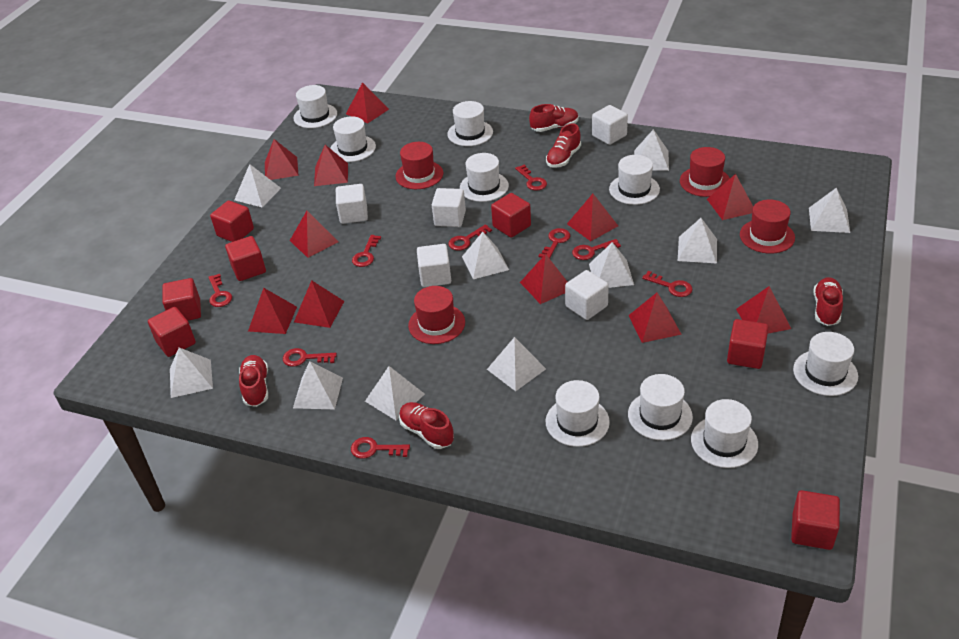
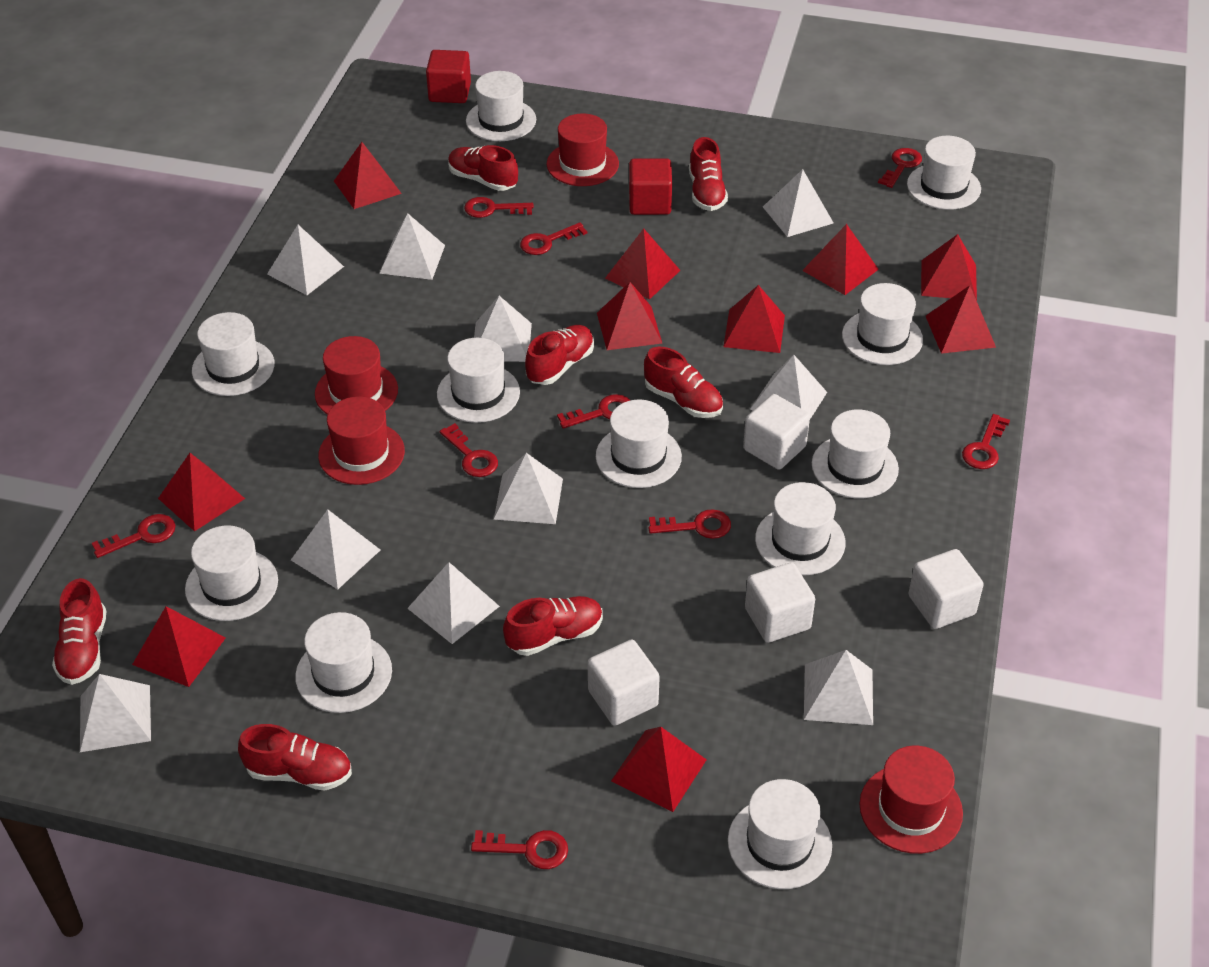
red cube: [148,307,196,357] [162,278,201,321] [210,200,254,242] [225,236,266,281] [491,193,531,238] [727,319,769,369] [791,490,840,550] = 7 -> [426,50,471,103] [629,158,672,215] = 2
red pyramid: [248,288,297,334] [265,139,299,180] [290,211,338,258] [294,280,344,328] [314,145,348,186] [346,82,389,123] [520,254,567,304] [567,194,618,241] [628,293,682,343] [707,174,753,220] [736,286,791,333] = 11 -> [132,606,226,687] [158,453,245,532] [334,142,402,209] [597,282,662,350] [605,228,681,300] [611,727,707,812] [723,285,785,353] [802,224,879,295] [921,234,977,301] [926,285,996,354] = 10
red shoe: [239,355,268,407] [399,402,454,449] [529,104,579,132] [546,123,581,168] [813,277,843,326] = 5 -> [52,578,106,685] [238,724,352,791] [448,145,518,191] [503,596,603,656] [525,325,594,385] [644,347,723,418] [689,137,728,211] = 7
white cube: [336,184,368,224] [417,244,451,287] [432,188,466,227] [565,270,609,320] [592,105,628,145] = 5 -> [588,639,660,726] [743,394,810,470] [745,562,815,643] [908,549,984,629] = 4
white hat: [293,85,337,128] [330,116,376,162] [447,101,493,146] [460,153,509,202] [546,380,610,447] [609,155,660,205] [628,374,693,440] [691,399,758,468] [793,332,858,396] = 9 -> [185,525,278,621] [192,312,275,396] [295,612,392,713] [437,338,520,423] [466,71,536,141] [596,400,682,488] [728,779,832,889] [755,482,846,575] [812,409,899,498] [842,283,923,365] [907,136,981,210] = 11

